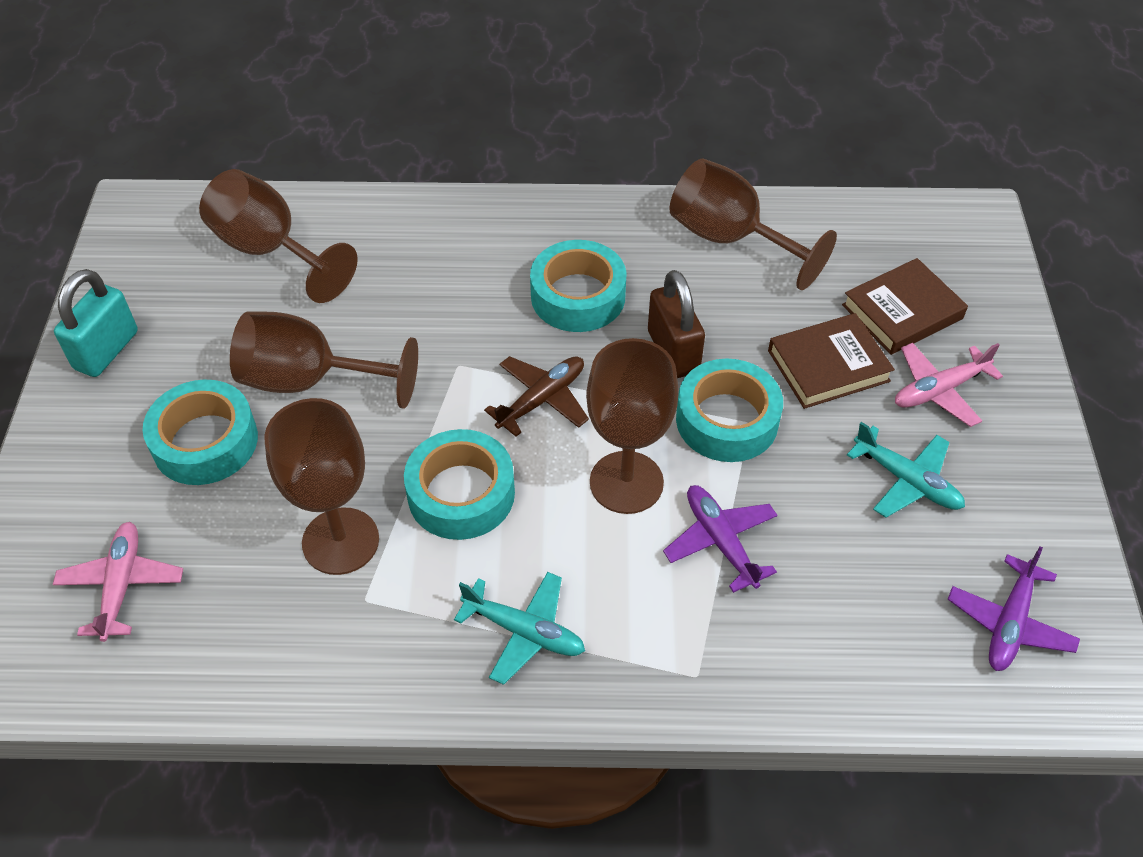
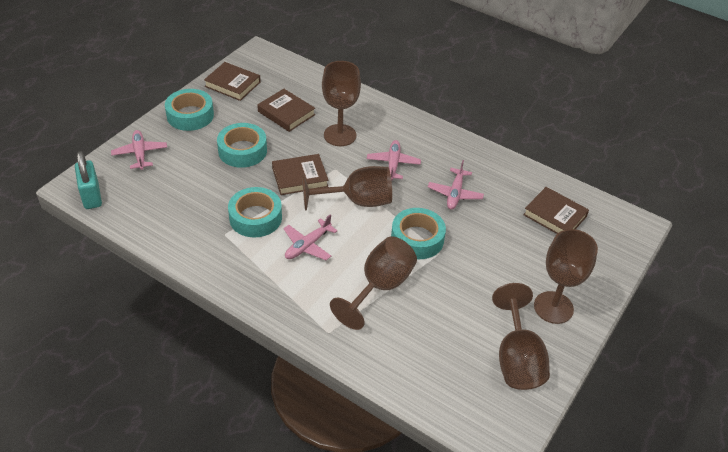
brown book: [768,313,895,409] [842,258,968,355] = 2 -> [204,62,261,101] [257,89,315,132] [272,154,329,195] [523,187,589,234] = 4
brown padlock: [648,270,705,378] = 1 -> none = 0
brown plane: [484,356,589,437] = 1 -> none = 0
pink plane: [53,522,183,642] [895,343,1003,427] = 2 -> [111,130,167,170] [283,214,338,260] [367,140,421,181] [428,160,484,210] = 4
purple plane: [663,485,778,593] [948,546,1080,671] = 2 -> none = 0
turquoise plane: [454,572,585,685] [847,422,965,518] = 2 -> none = 0

